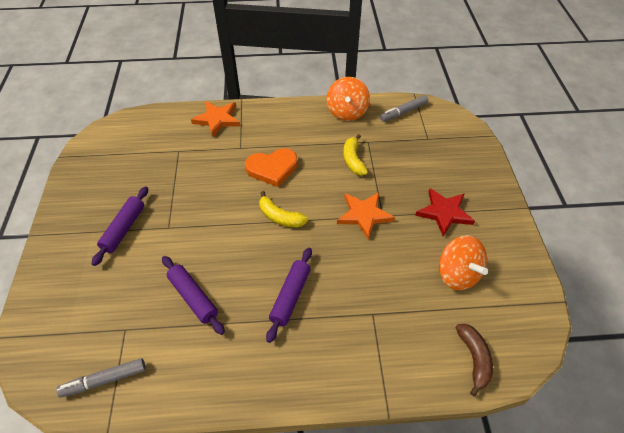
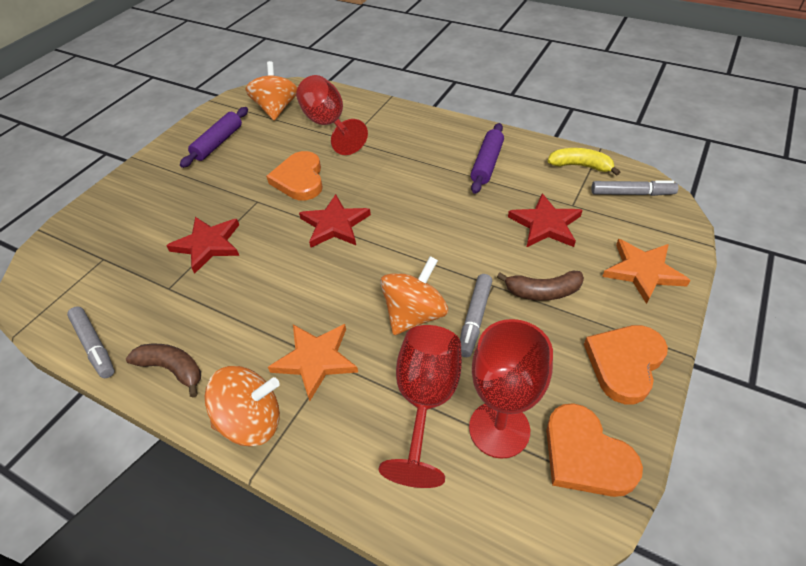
brown banana: [456,324,493,396] = 1 -> [126,344,201,397] [497,271,584,301] = 2
grey marker: [56,358,146,398] [380,95,428,122] = 2 -> [67,306,115,378] [460,274,492,357] [591,180,678,196] = 3
orange heart: [245,148,297,187] = 1 -> [266,151,323,200] [546,403,643,497] [584,325,668,404] = 3
orange spinning top: [327,77,370,121] [439,235,488,290] = 2 -> [205,366,280,446] [246,61,297,121] [380,256,448,335] = 3
purple rolling pin: [92,186,148,266] [162,256,225,335] [266,248,312,343] = 3 -> [180,107,248,168] [471,123,504,194] = 2
red goblet: none = 0 -> [296,75,368,155] [378,325,462,488] [469,319,553,459] = 3
red star: [415,188,475,236] = 1 -> [166,217,239,274] [299,194,371,248] [508,193,582,248] = 3
yellow banana: [259,191,308,227] [343,134,368,176] = 2 -> [548,148,620,176] = 1

